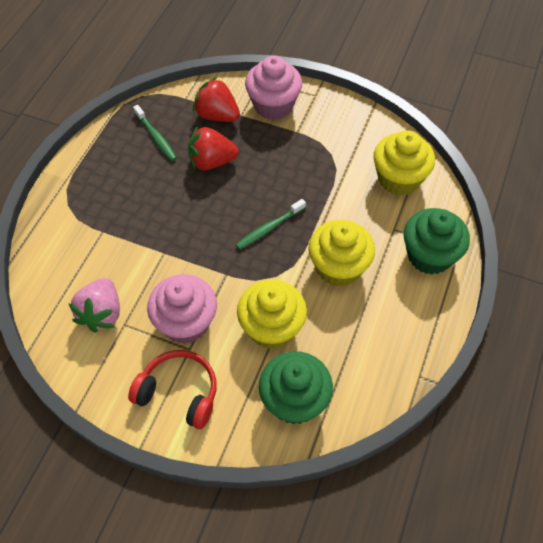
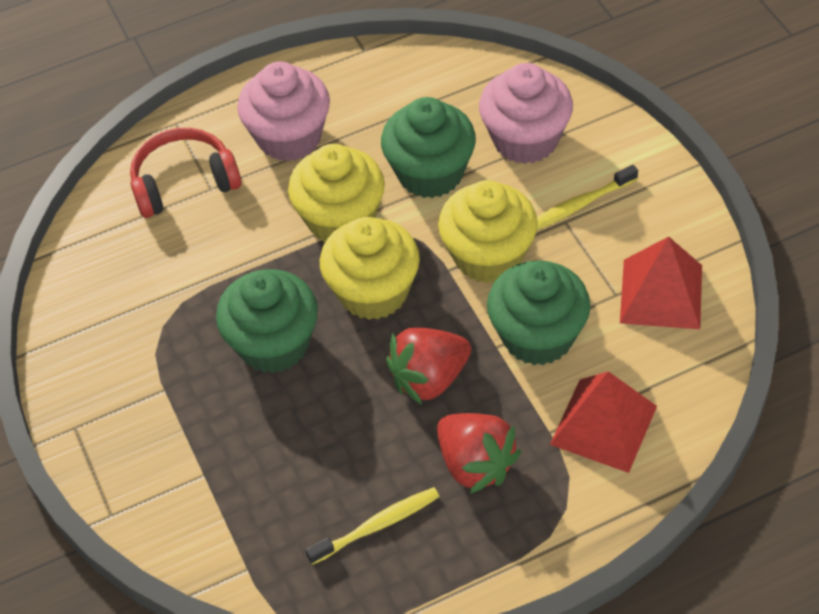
green cupcake: [259,351,333,424] [404,208,470,274] = 2 -> [216,269,318,374] [381,97,476,198] [487,261,591,365] = 3
green toothbrush: [133,105,177,161] [236,199,306,250] = 2 -> none = 0
pink strawberry: [68,278,120,333] = 1 -> none = 0
red pyramid: none = 0 -> [550,371,657,473] [620,237,702,329] = 2
yellow toothbrush: none = 0 -> [305,487,440,565] [537,165,638,230] = 2

